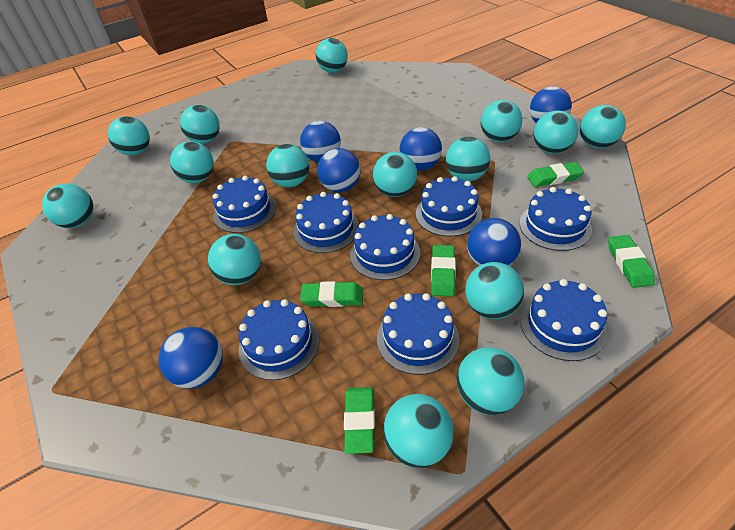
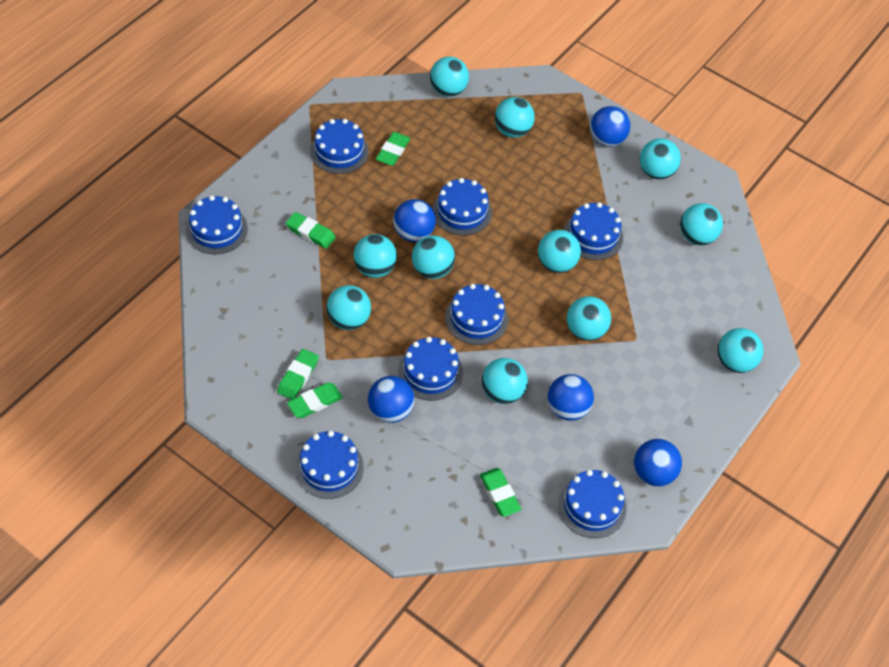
blue ball: [159,327,223,389] [300,121,341,162] [317,148,361,192] [399,127,442,171] [467,218,521,266] [530,86,572,123] = 6 -> [368,376,415,423] [393,199,436,242] [547,374,594,421] [590,106,630,147] [634,439,682,487] = 5
turquoise ball: [42,184,93,228] [108,116,150,155] [170,141,214,183] [180,105,220,144] [208,234,261,285] [266,144,309,187] [316,38,348,73] [373,152,417,197] [383,394,454,468] [446,137,490,181] [457,347,524,415] [465,262,524,319] [481,100,522,142] [533,110,578,154] [580,105,626,148] = 15 -> [326,285,371,330] [353,234,397,278] [412,235,455,279] [430,57,469,97] [482,358,528,404] [495,97,535,138] [538,230,581,273] [567,296,611,341] [640,138,681,179] [680,203,723,245] [717,328,764,373] = 11

